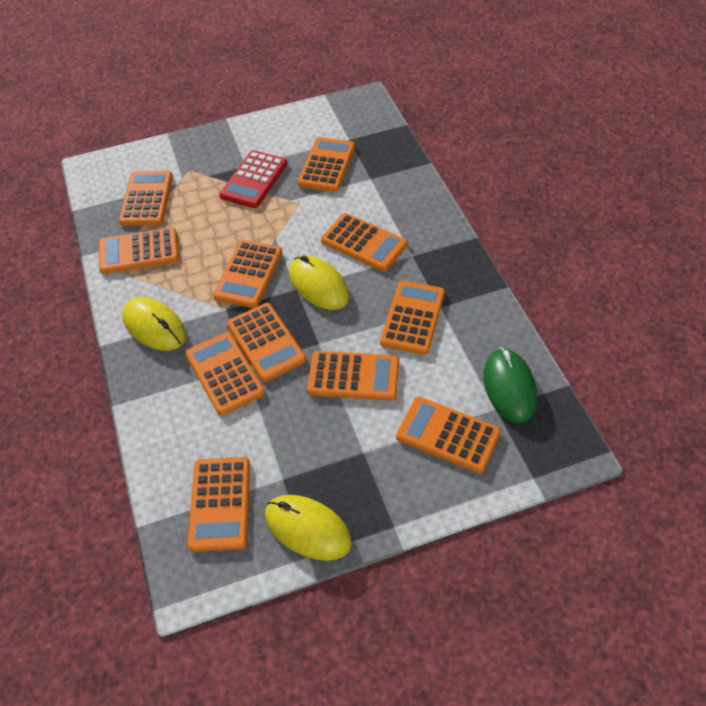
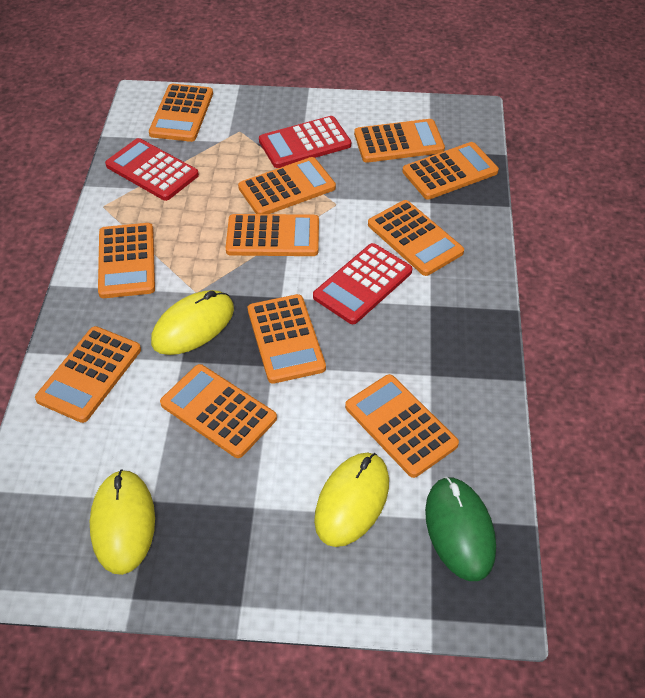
red calculator: [220,150,287,208] = 1 -> [105,138,199,201] [259,116,351,168] [313,243,412,324] = 3

